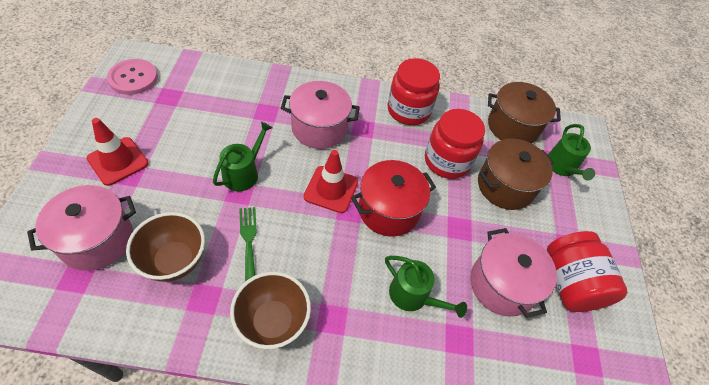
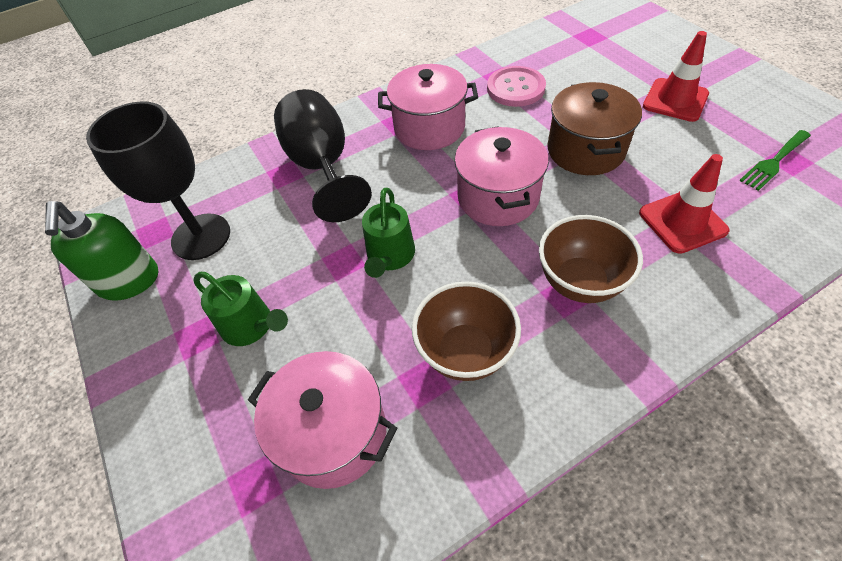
black goblet: none = 0 -> [86,101,230,260] [274,89,372,222] = 2
brown pot: [478,139,554,210] [488,82,561,144] = 2 -> [547,82,642,175] = 1
green soap dispenser: none = 0 -> [45,201,158,301] = 1
green watering can: [213,121,273,191] [385,256,467,318] [548,124,595,180] = 3 -> [193,272,288,346] [362,188,415,278] = 2
red jar: [387,58,440,125] [425,109,485,179] [547,231,628,312] = 3 -> none = 0
red pot: [351,160,436,237] = 1 -> none = 0

